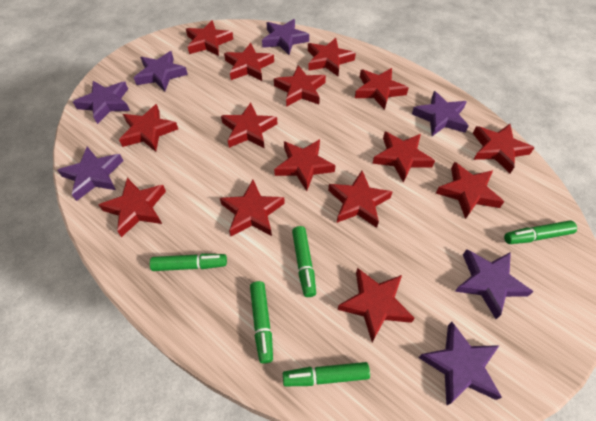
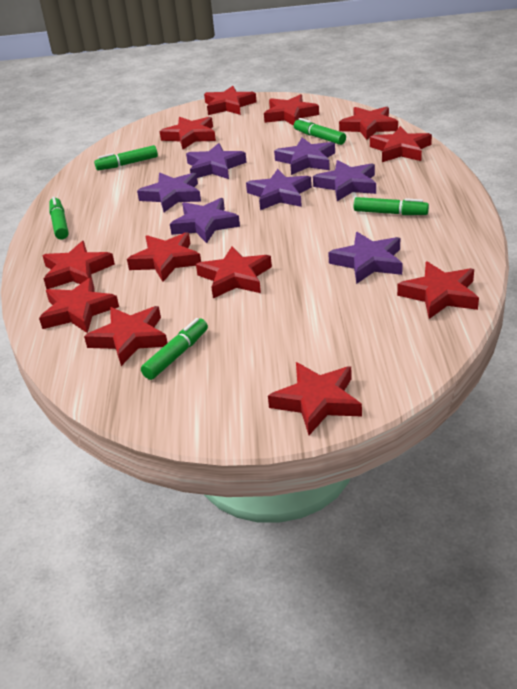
red star: [99,178,166,237] [119,104,178,152] [186,20,233,56] [220,180,285,236] [221,103,277,149] [224,43,274,81] [274,65,326,107] [274,139,336,191] [308,38,356,76] [328,171,393,228] [337,268,415,342] [355,68,408,110] [372,132,435,183] [436,162,504,219] [473,124,535,173] = 15 -> [39,277,119,333] [42,241,115,289] [84,306,167,366] [127,232,201,282] [159,117,216,149] [196,246,272,298] [204,86,257,115] [264,94,319,126] [268,362,362,435] [339,107,398,140] [370,126,432,162] [397,261,479,319] = 12

